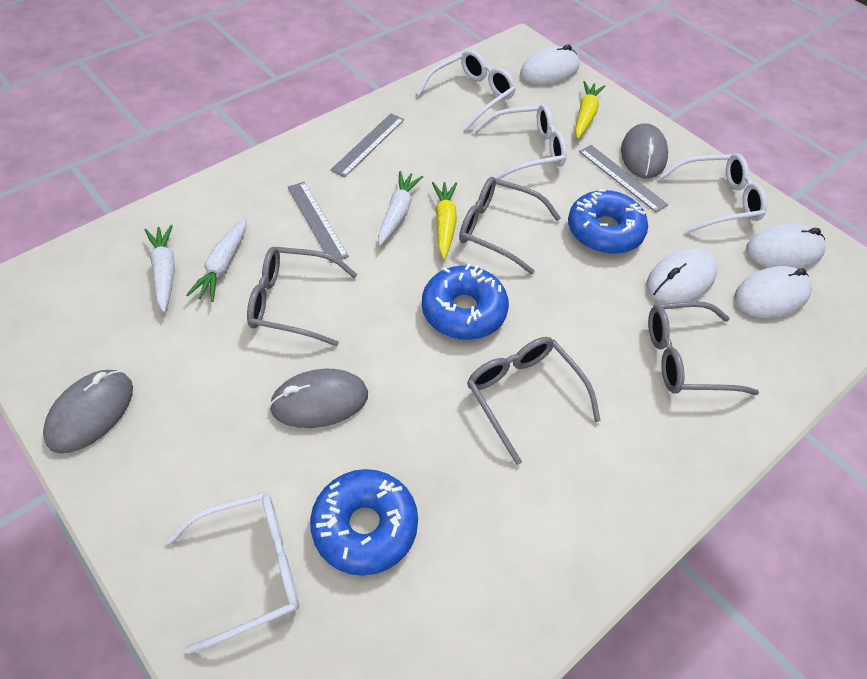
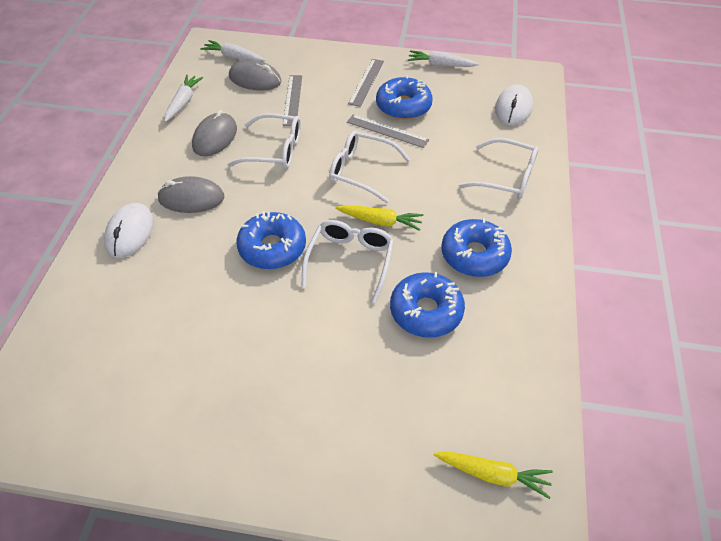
blue donut: [310,469,418,576] [422,264,509,340] [568,189,648,254] = 3 -> [236,211,306,269] [376,75,433,120] [390,272,465,338] [441,218,512,277] = 4
grey glasses: [247,247,357,346] [459,177,561,274] [467,337,601,465] [648,301,759,395] = 4 -> none = 0
white mouse: [520,45,579,85] [647,249,717,304] [734,266,812,318] [746,224,826,269] = 4 -> [104,203,154,258] [495,84,533,126] = 2

